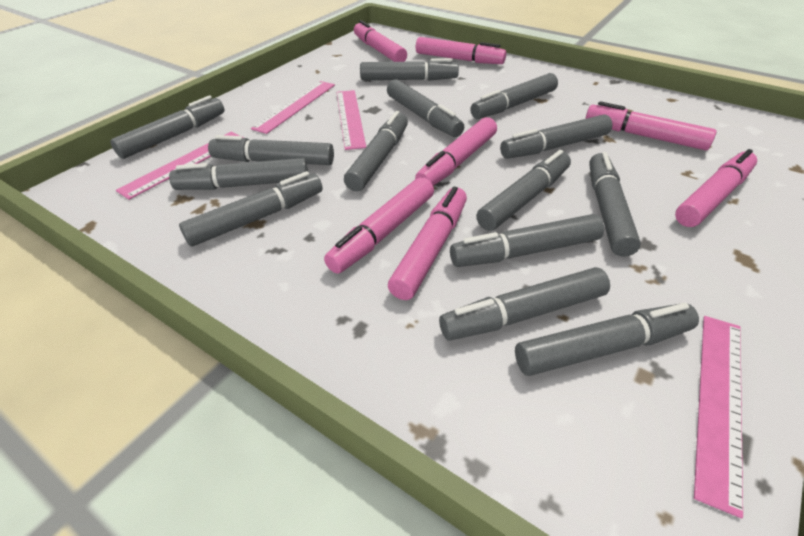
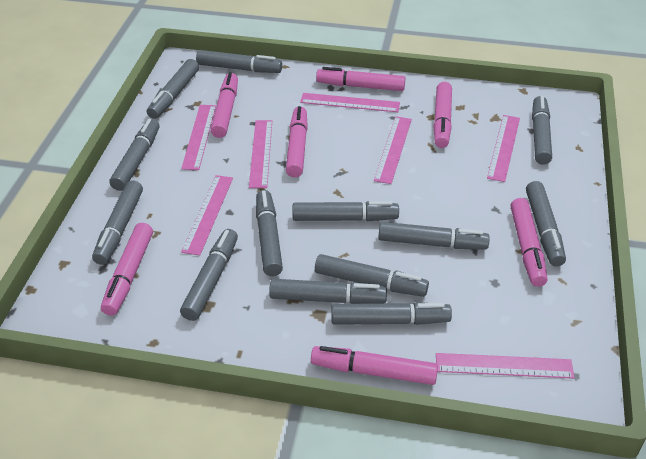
grey marker: [110,95,224,159] [169,158,308,190] [179,171,323,246] [208,135,334,165] [344,111,408,191] [360,58,459,81] [387,79,464,137] [439,267,610,341] [450,214,604,267] [470,73,558,119] [476,150,571,231] [500,114,612,159] [515,303,699,376] [589,152,641,257] = 14 -> [92,180,143,265] [109,119,160,191] [147,59,199,119] [180,229,238,321] [196,50,282,73] [256,190,283,276] [269,279,387,304] [293,201,399,221] [315,254,429,297] [331,302,452,325] [378,222,490,250] [526,181,566,266] [532,96,552,165] = 13
pink ruler: [116,132,244,200] [251,81,335,134] [337,90,366,150] [694,316,743,518] = 4 -> [181,105,216,170] [181,175,233,256] [249,120,272,188] [300,93,400,112] [374,116,412,184] [436,353,575,379] [487,115,520,182] = 7

